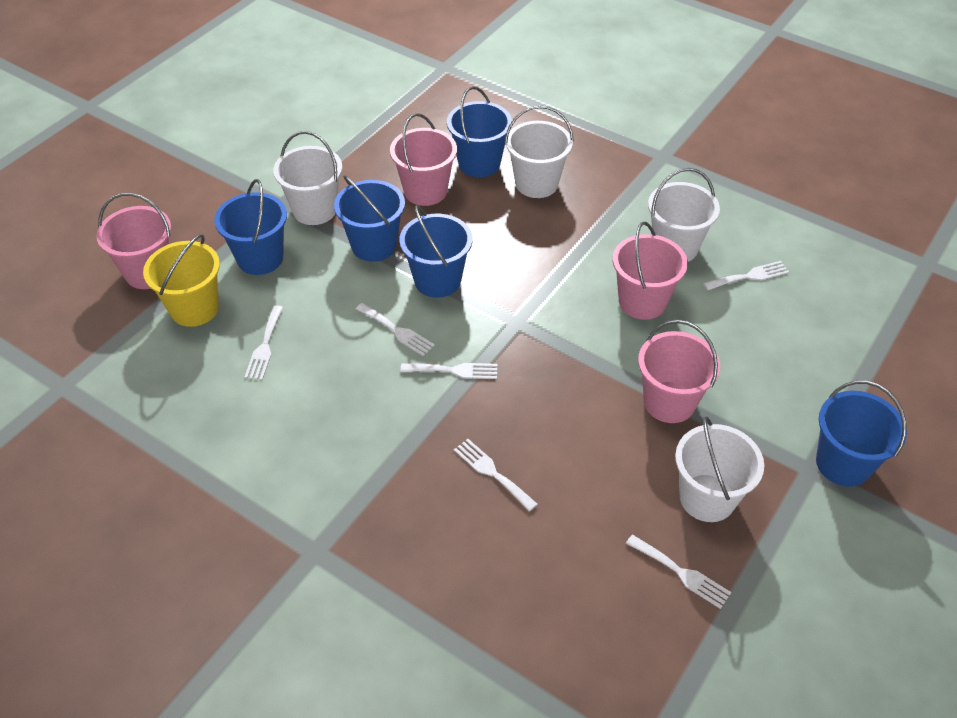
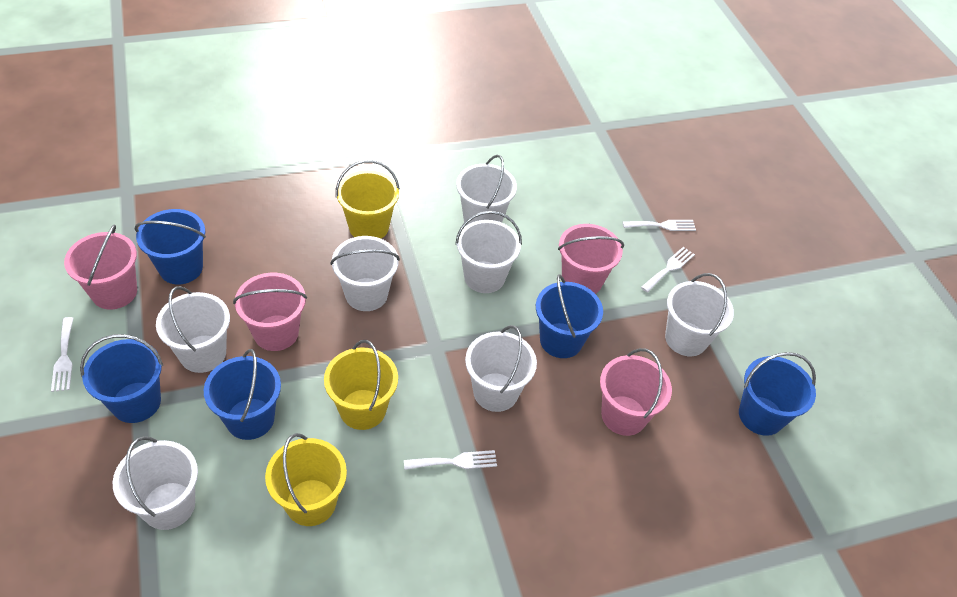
white bucket: [273,131,342,225] [505,105,574,198] [648,168,720,262] [675,416,764,522] = 4 -> [113,436,198,530] [156,286,230,373] [330,236,400,311] [455,211,522,293] [456,155,517,225] [465,325,537,412] [665,273,734,356] = 7
white fork: [245,305,283,380] [356,303,435,356] [401,363,497,379] [454,439,538,511] [626,535,731,609] [703,261,789,291] = 6 -> [51,317,73,392] [404,450,497,470] [623,220,696,231] [641,247,695,293] = 4
yellow bucket: [143,234,220,327] = 1 -> [265,433,347,526] [324,340,398,430] [336,160,400,239] = 3

